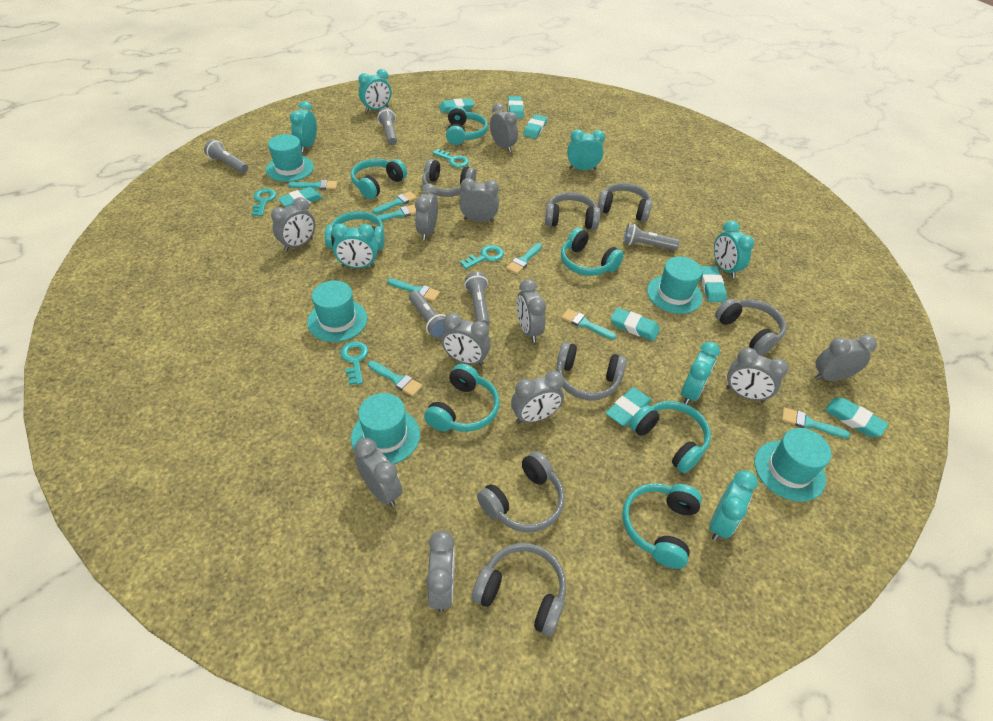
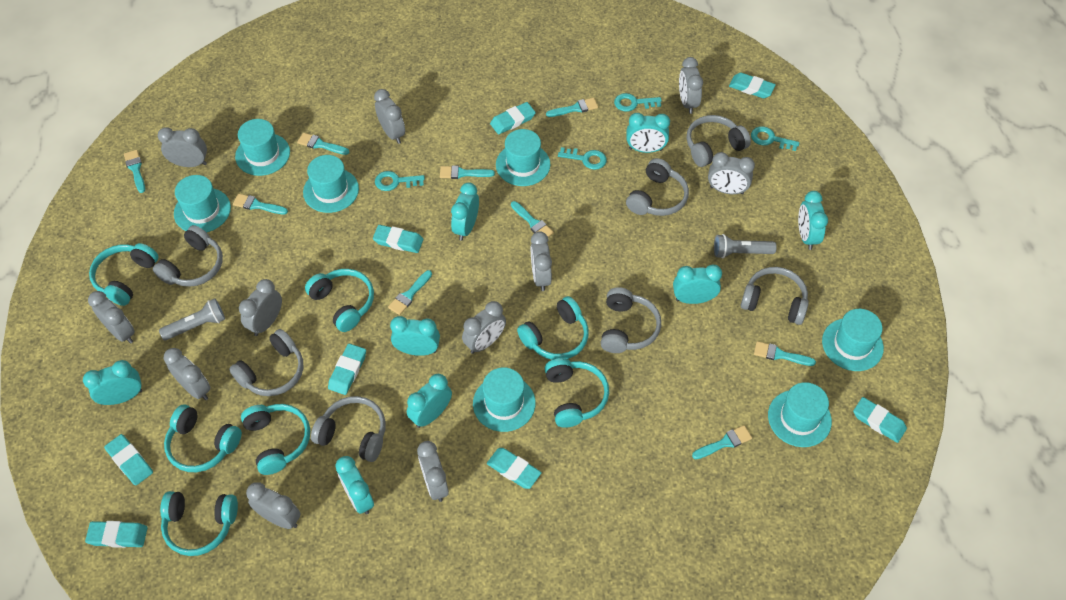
grey flashlight: [204,139,248,173] [378,108,397,145] [409,290,446,338] [465,272,490,325] [623,224,680,250] = 5 -> [159,299,225,340] [714,234,777,258] = 2
turquoise brush: [288,180,337,190] [368,361,422,396] [371,205,416,223] [372,191,417,214] [387,278,440,302] [506,243,542,274] [561,309,616,340] [782,407,850,438] = 8 -> [124,150,145,193] [233,194,288,215] [297,133,349,155] [388,270,432,315] [440,166,495,179] [511,201,554,237] [546,98,598,117] [692,425,752,459] [754,341,816,366] = 9
turquoise clock: [290,101,317,152] [332,223,378,268] [358,69,391,112] [567,129,605,170] [681,342,720,405] [709,470,758,541] [714,221,754,278] = 7 -> [83,360,142,405] [335,456,374,515] [390,316,440,356] [407,374,452,428] [451,182,479,241] [626,113,670,153] [673,265,722,304] [798,191,828,250] = 8
turquoise hat: [266,134,314,182] [307,281,368,342] [351,393,420,464] [647,257,703,314] [754,428,831,502] = 5 -> [174,175,231,232] [235,119,290,176] [303,155,359,213] [473,367,536,432] [496,129,550,186] [768,382,832,447] [822,309,884,371] = 7

